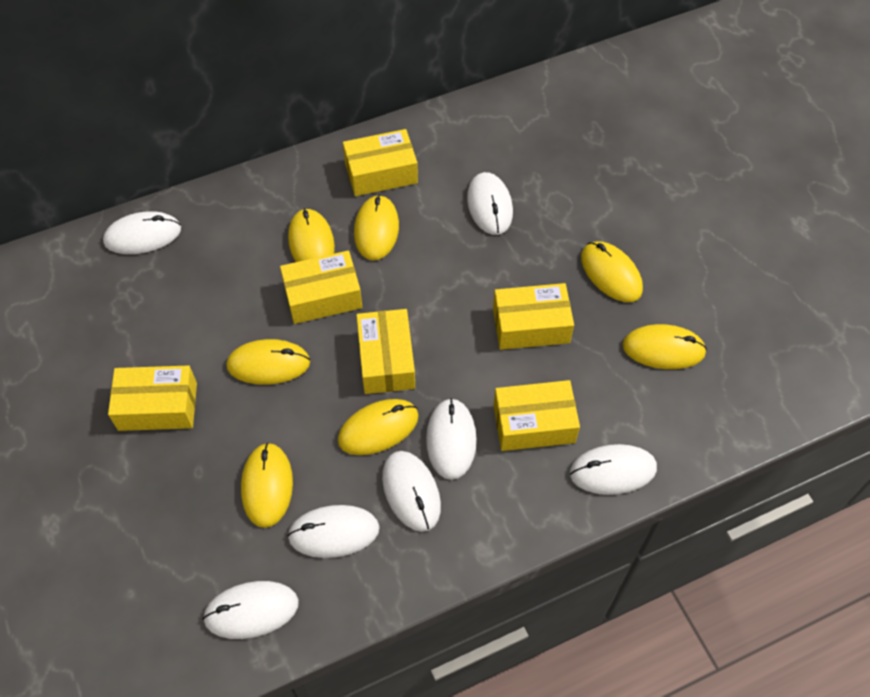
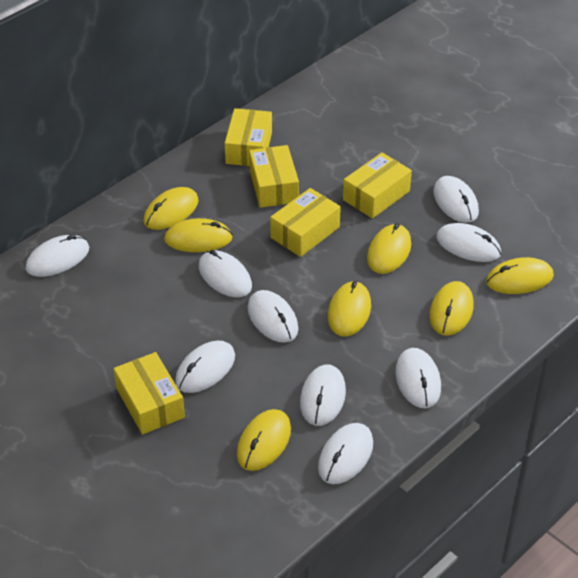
white mouse: [103,211,181,254] [203,581,299,639] [287,505,380,558] [382,451,441,532] [426,398,477,480] [467,172,513,235] [570,444,657,495] = 7 -> [26,234,89,277] [175,340,235,393] [199,250,252,297] [248,290,298,343] [300,364,346,426] [318,423,373,484] [396,348,441,408] [433,176,479,223] [436,223,501,262] = 9
yellow box: [108,366,197,431] [280,250,362,324] [343,129,418,196] [356,309,415,394] [493,283,574,350] [494,380,580,451] = 6 -> [114,352,185,434] [225,108,272,166] [249,145,299,208] [270,188,341,257] [343,153,412,219] = 5

